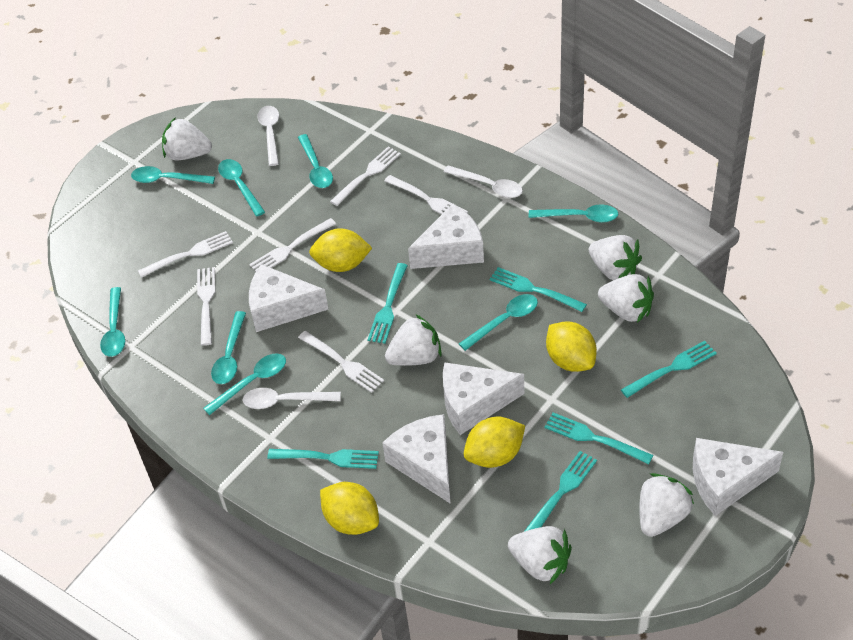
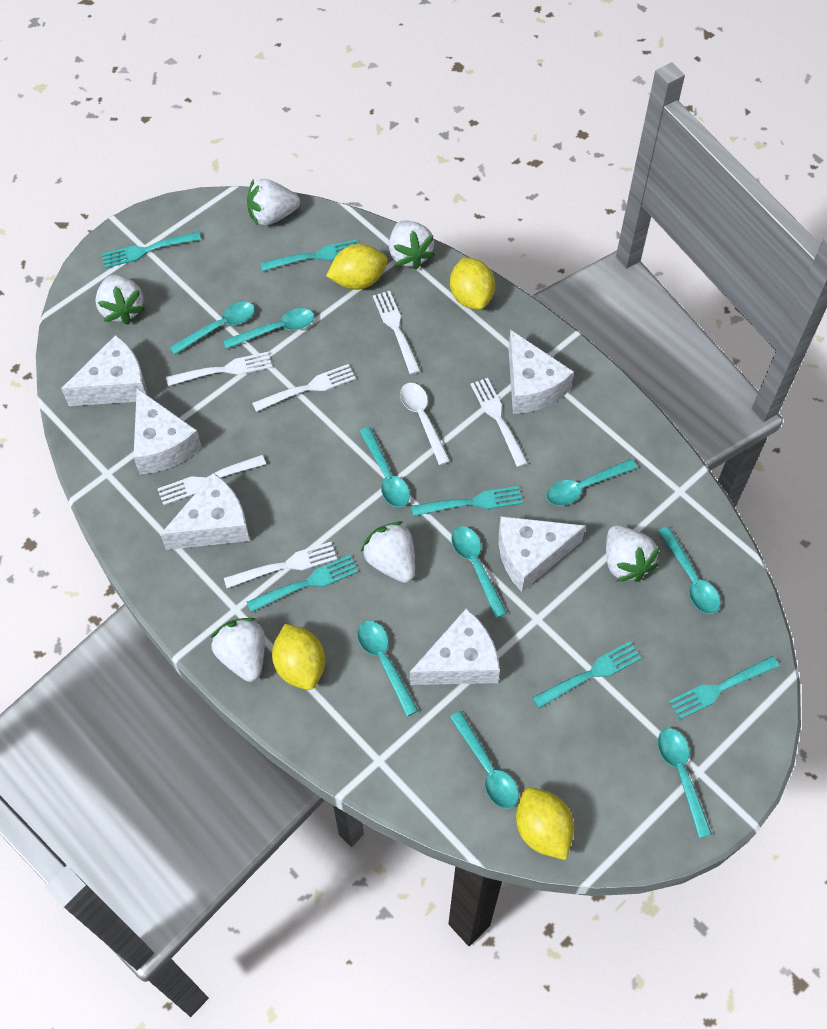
turquoise spoon: [100,287,125,357] [131,166,215,184] [203,353,286,415] [211,311,246,384] [218,159,265,216] [298,134,333,188] [459,294,538,351] [529,204,618,223] = 8 -> [169,302,255,355] [223,308,314,349] [357,620,418,716] [359,427,410,507] [450,711,519,809] [451,526,507,618] [546,459,637,506] [658,527,720,614] [658,728,712,838] = 9
white cheese: [249,264,329,332] [382,414,451,504] [408,204,484,269] [443,362,524,435] [693,438,783,516] = 5 -> [61,335,148,406] [134,388,202,474] [160,473,250,550] [410,608,500,685] [499,516,586,592] [508,330,574,414] = 6
white spoon: [243,388,341,409] [257,106,279,166] [444,165,523,198] = 3 -> [400,383,450,465] = 1

